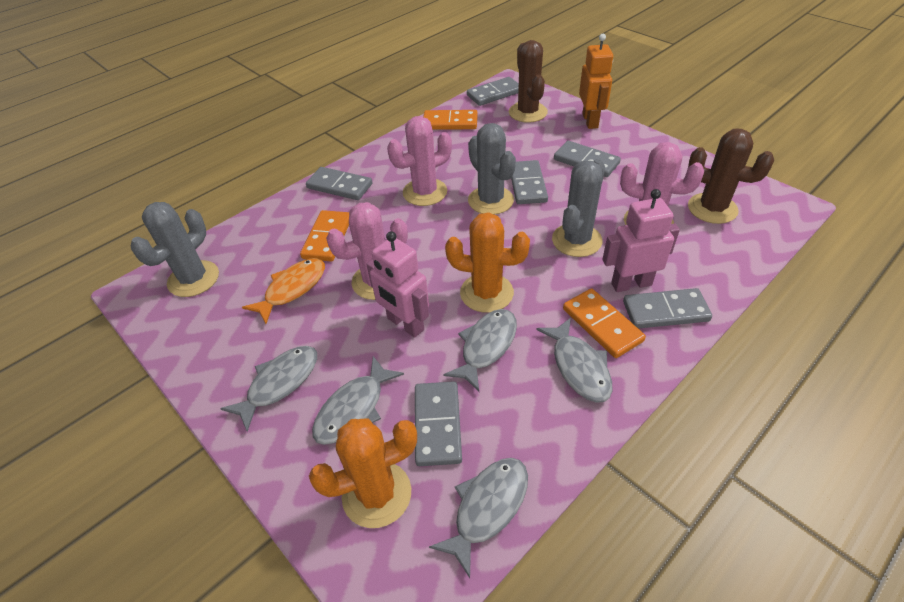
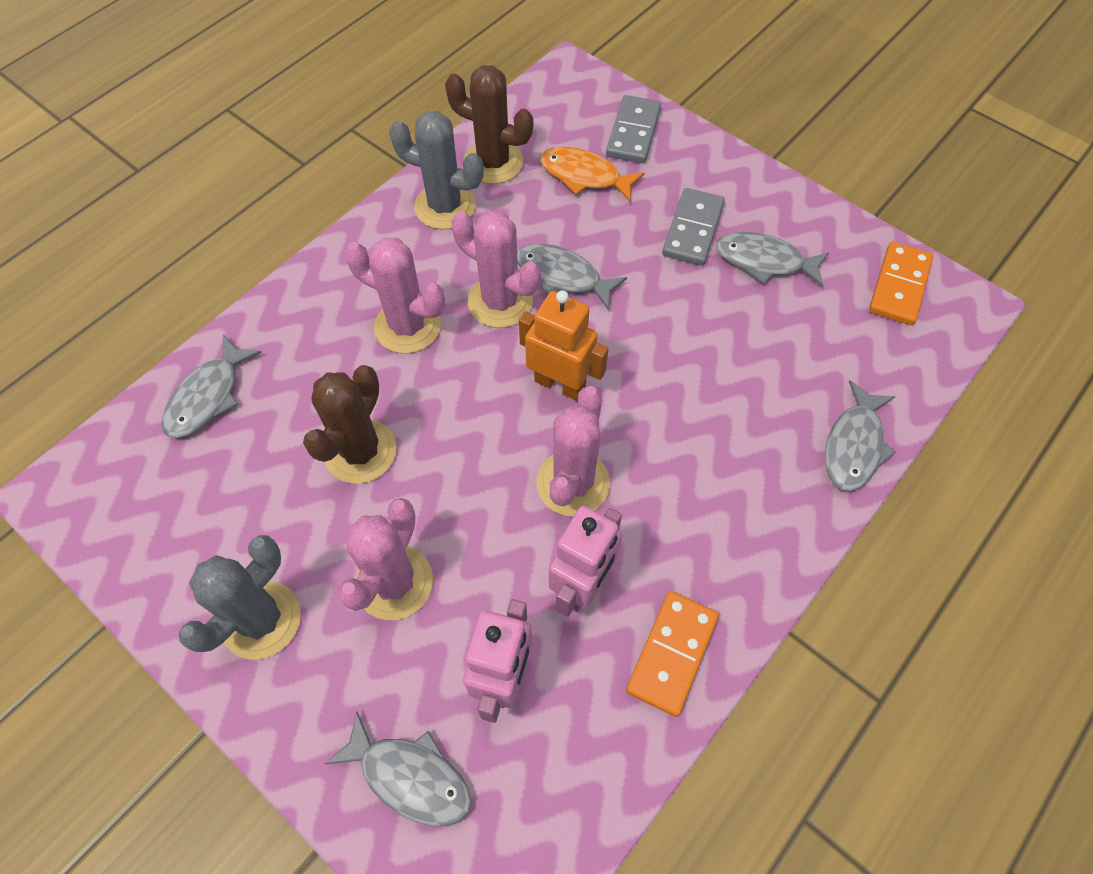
grey cactus: [131,202,219,297] [468,123,516,215] [552,159,605,257] = 3 -> [179,535,301,659] [389,111,484,229] = 2
grey domino: [306,167,372,200] [415,381,462,466] [467,77,519,106] [511,160,548,204] [554,141,621,177] [623,288,712,329] = 6 -> [606,95,661,163] [662,188,725,266] = 2
orange cactus: [309,418,417,528] [445,212,530,313] = 2 -> none = 0
orange domino: [300,210,349,261] [423,110,478,130] [563,288,646,358] = 3 -> [626,591,719,717] [869,242,934,325] = 2
pink cactus: [326,202,408,300] [387,116,452,206] [620,142,704,225] = 3 -> [338,498,433,620] [345,237,445,353] [451,211,541,328] [536,386,610,517] = 4

